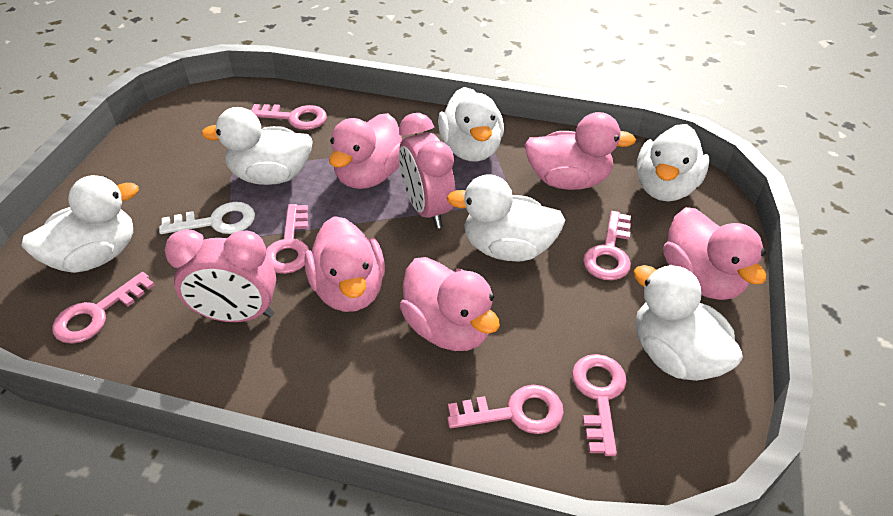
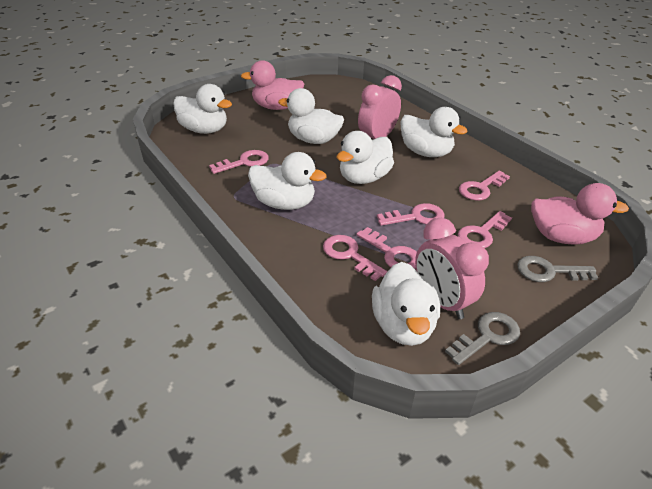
grey key: none = 0 -> [445,312,520,365] [517,256,598,282] = 2
pink duck: [304,216,385,312] [329,113,402,189] [400,257,500,351] [525,112,636,190] [663,207,766,300] = 5 -> [241,60,304,110] [531,183,629,245] = 2
white key: [159,202,255,234] = 1 -> none = 0

